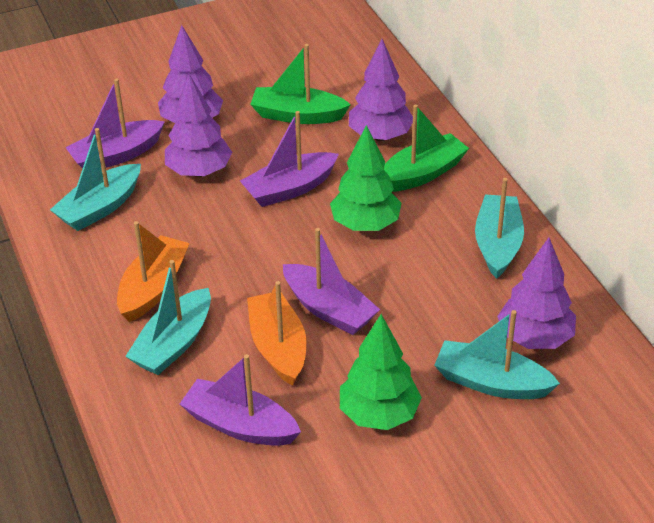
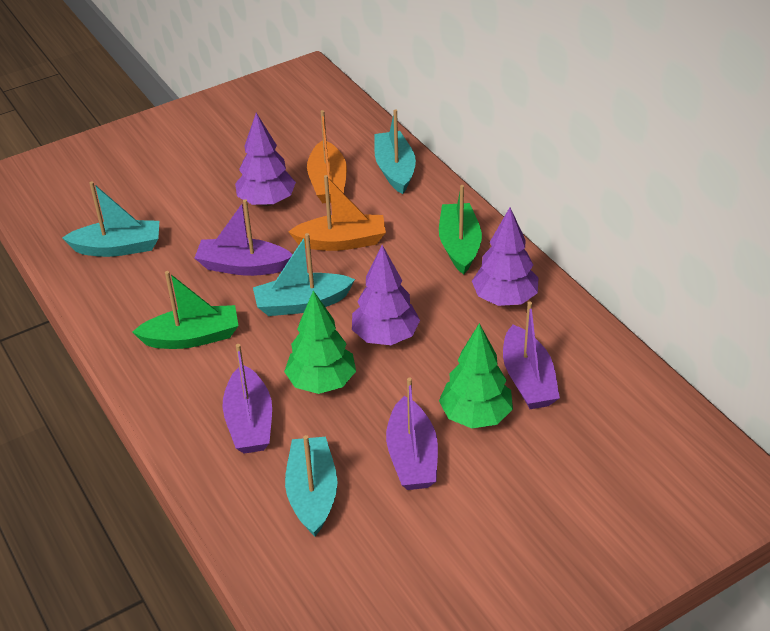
purple tree: [158,25,223,123] [165,74,232,177] [349,39,413,141] [497,238,576,349] = 4 -> [235,113,296,206] [352,245,420,345] [472,208,539,306] = 3

